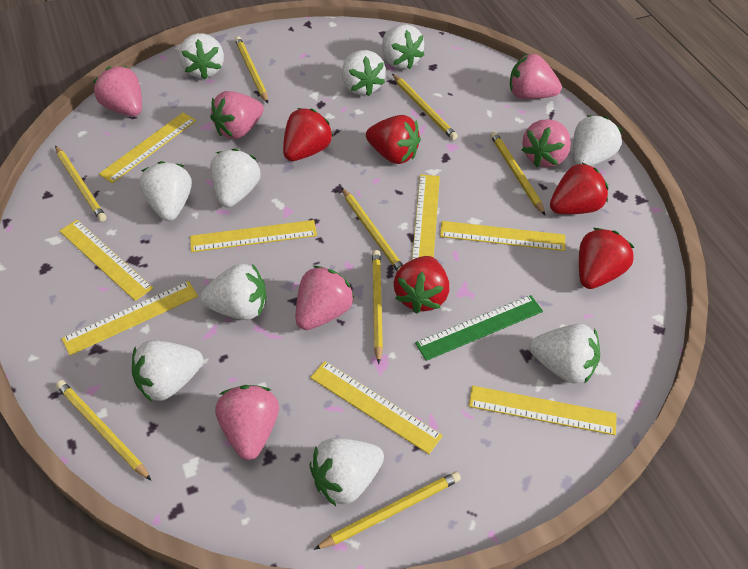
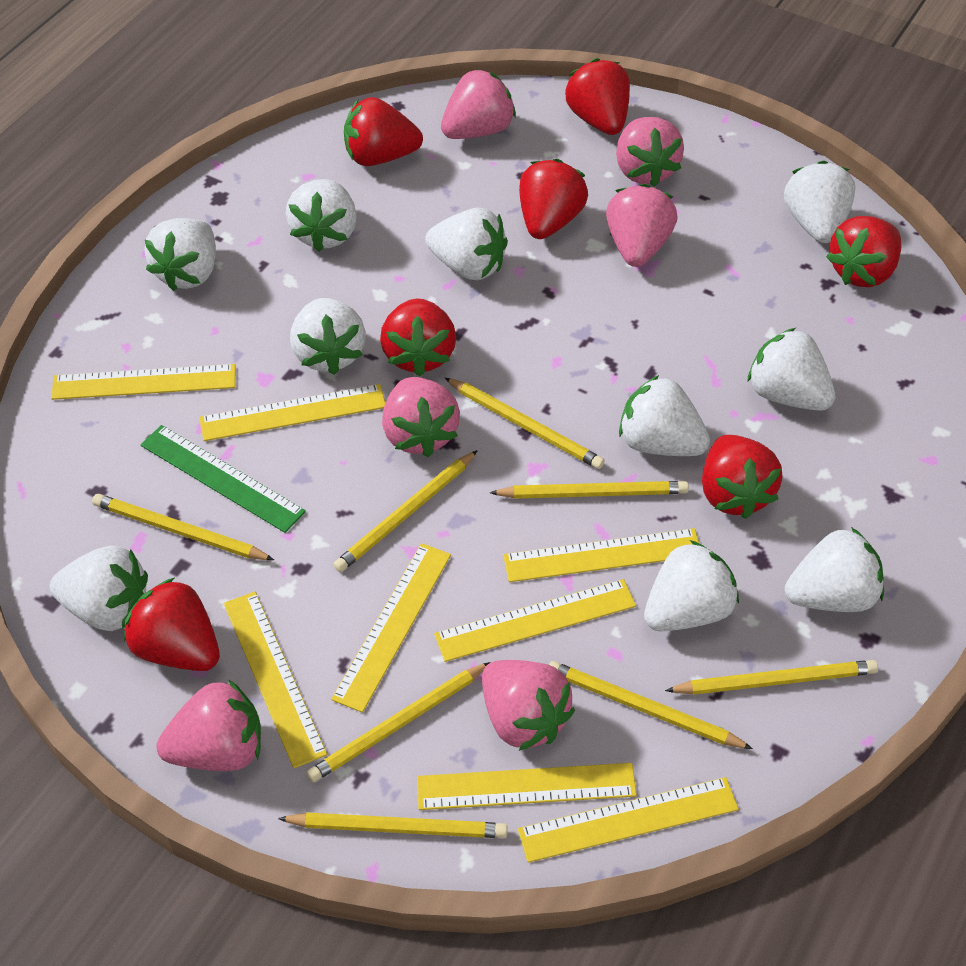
red strawberry: [283,108,333,161] [366,115,421,164] [394,256,449,314] [550,163,608,214] [579,228,635,289] = 5 -> [124,578,220,671] [344,97,423,166] [380,299,456,376] [519,159,588,239] [565,58,630,135] [702,435,782,519] [826,216,901,287] = 7

